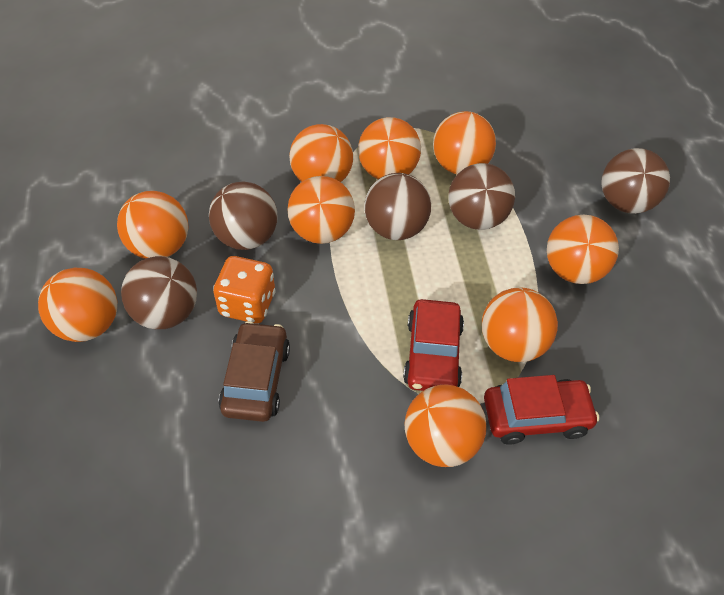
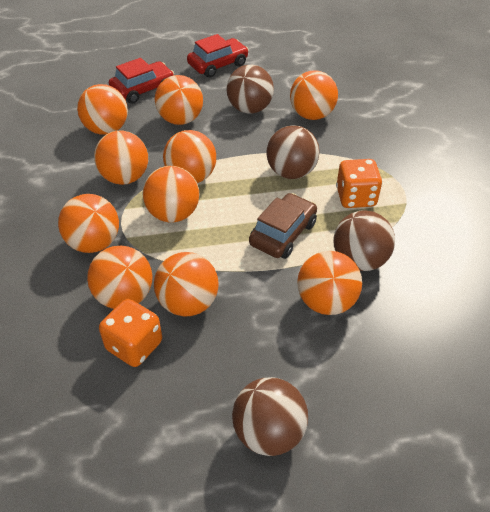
brown ball: [121,256,197,329] [209,182,277,250] [364,173,431,240] [448,163,515,230] [601,148,670,214] = 5 -> [226,65,274,114] [232,377,308,456] [266,125,320,179] [334,210,395,271] = 4
orange ball: [38,268,117,342] [117,191,188,259] [287,176,355,244] [289,124,353,182] [358,117,421,179] [404,384,487,467] [433,111,496,174] [482,287,558,362] [547,215,619,284] = 9 -> [58,194,119,253] [77,84,128,135] [87,246,152,309] [94,131,148,185] [143,166,200,223] [154,252,219,317] [155,75,203,125] [163,130,216,183] [290,70,338,120] [297,251,362,315] = 10
orange dice: [213,256,276,323] = 1 -> [99,299,162,367] [336,159,383,208] = 2

